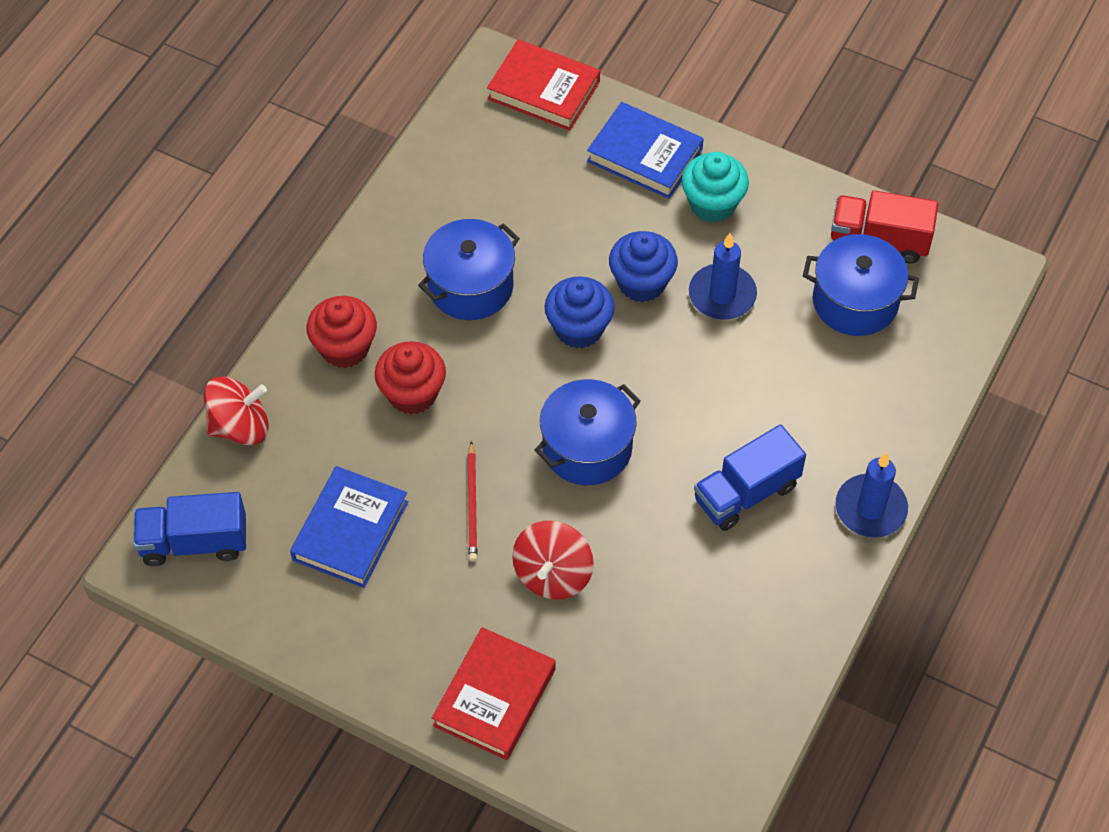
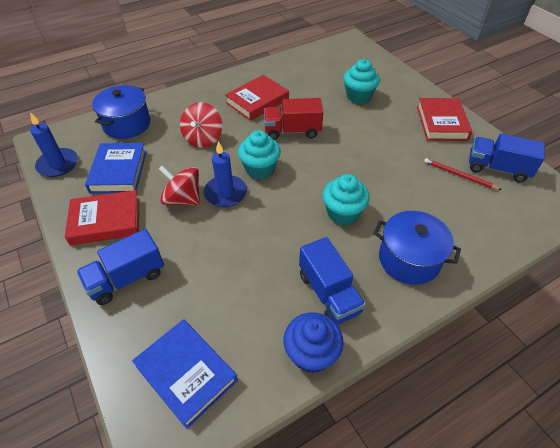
blue cupcake: [545,276,614,348] [609,231,678,302] = 2 -> [283,312,344,373] = 1
blue pot: [418,219,520,320] [535,379,641,485] [803,234,919,336] = 3 -> [92,85,150,139] [373,211,461,285] = 2
blue truck: [133,492,246,566] [694,424,806,531] = 2 -> [77,229,164,305] [299,237,366,324] [469,133,545,183] = 3
red book: [432,627,556,760] [487,40,600,131] = 2 -> [65,190,139,245] [225,75,289,121] [417,98,472,141] = 3
red cupcake: [307,296,377,368] [375,341,446,414] = 2 -> none = 0
turquoise cupcake: [681,152,749,222] = 1 -> [238,130,281,179] [322,174,369,225] [343,59,380,104] = 3

